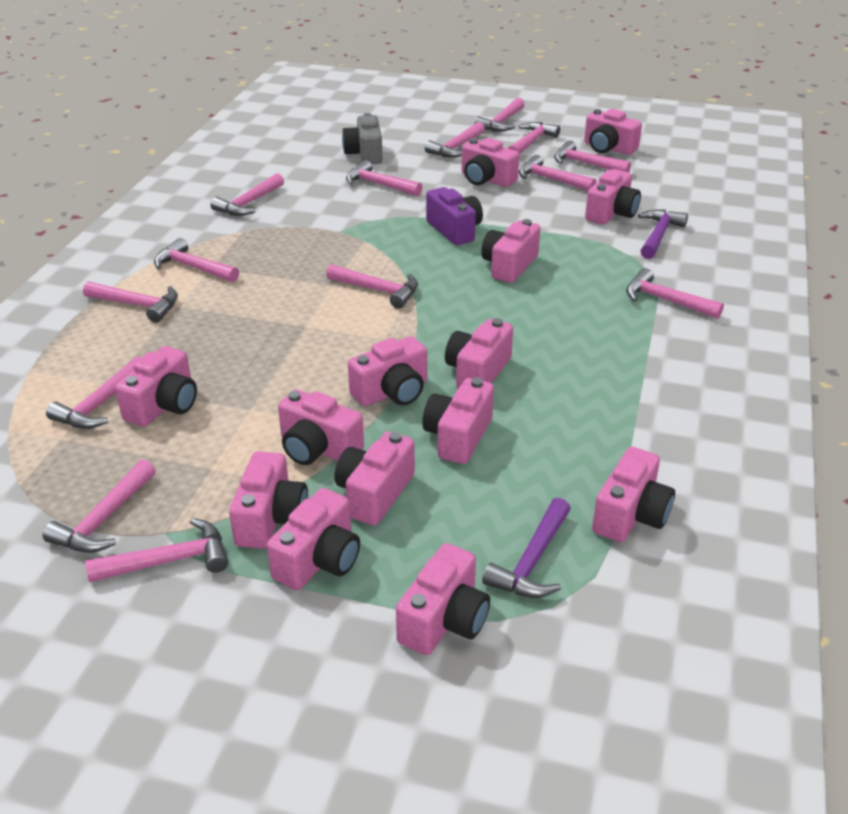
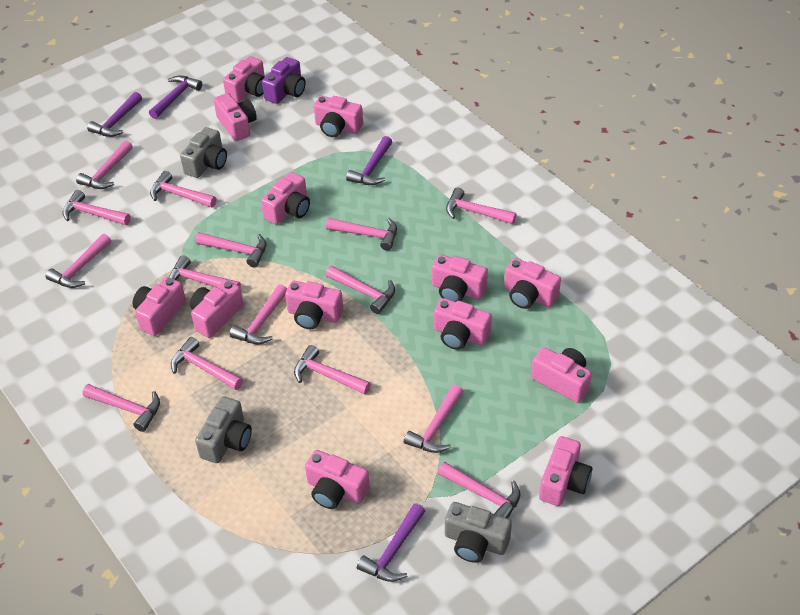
grey camera: [342,113,383,164] = 1 -> [180,127,227,178] [195,396,252,463] [445,502,512,563] = 3
pink camera: [115,346,197,427] [229,451,308,549] [267,488,360,590] [278,389,364,465] [335,431,415,525] [348,336,427,406] [396,543,490,655] [422,378,494,464] [445,318,513,388] [461,138,519,187] [481,219,540,283] [584,109,642,155] [585,169,641,225] [592,447,675,542] = 14 -> [133,277,186,336] [190,280,243,338] [214,93,257,141] [223,56,265,103] [261,172,310,224] [285,281,343,329] [305,450,370,509] [314,96,363,137] [432,254,488,302] [434,298,492,350] [504,258,561,309] [531,347,592,403] [539,436,592,506] = 13
pink hammer: [43,459,156,553] [46,356,141,429] [83,281,178,323] [85,518,228,582] [154,238,239,282] [210,173,284,216] [326,264,418,309] [346,160,422,196] [425,122,485,158] [474,98,525,132] [508,122,560,154] [519,155,596,191] [554,140,631,172] [626,268,724,319] = 14 -> [45,234,111,288] [62,190,131,225] [76,140,133,189] [83,384,160,432] [150,171,216,208] [169,255,241,288] [171,337,243,390] [195,232,266,267] [229,284,287,344] [294,345,371,394] [325,266,395,314] [326,218,397,251] [404,385,463,453] [438,462,520,518] [446,188,516,224] = 15
purple hammer: [482,498,571,598] [638,210,688,259] = 2 -> [87,92,142,137] [149,76,202,119] [346,136,392,185] [357,503,425,582] = 4

